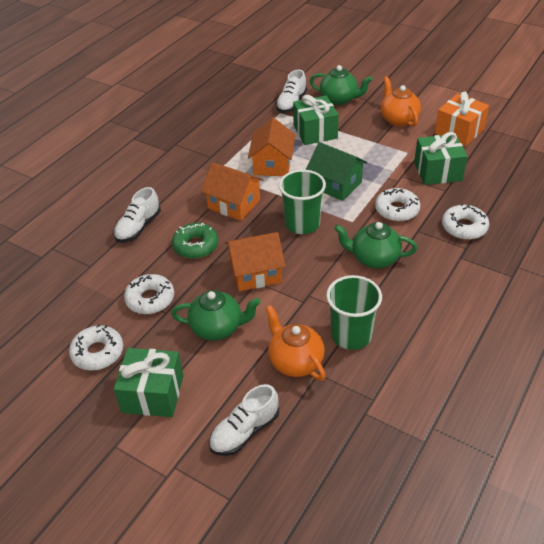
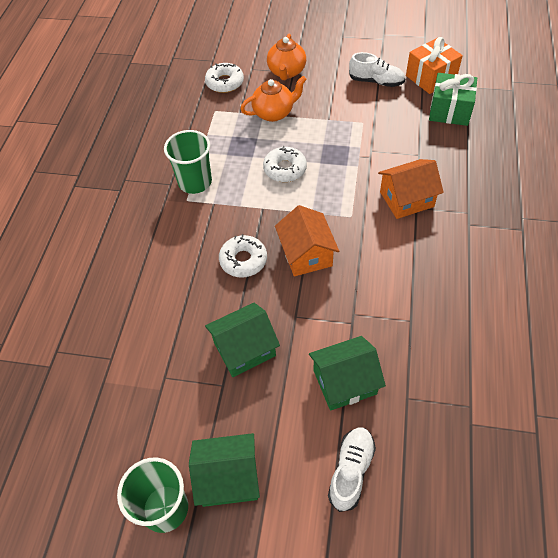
green donut: [172,223,218,259] = 1 -> none = 0
green gift: [114,348,183,417] [293,95,339,145] [414,132,468,185] = 3 -> [429,73,477,126] = 1
green house: [306,142,368,201] = 1 -> [189,433,260,507] [205,303,280,377] [309,336,386,411] = 3
green teapot: [171,290,261,341] [310,65,372,105] [334,222,417,269] = 3 -> none = 0
orange house: [201,163,264,221] [225,232,285,291] [248,118,295,176] = 3 -> [275,205,339,276] [378,159,444,219] = 2
white donut: [69,324,123,371] [124,274,174,314] [375,188,420,222] [442,203,489,240] = 4 -> [205,63,244,93] [219,234,267,278] [263,146,307,182] = 3
white shoe: [114,187,161,243] [209,384,279,456] [276,70,307,113] = 3 -> [328,427,376,512] [349,52,405,87] = 2

